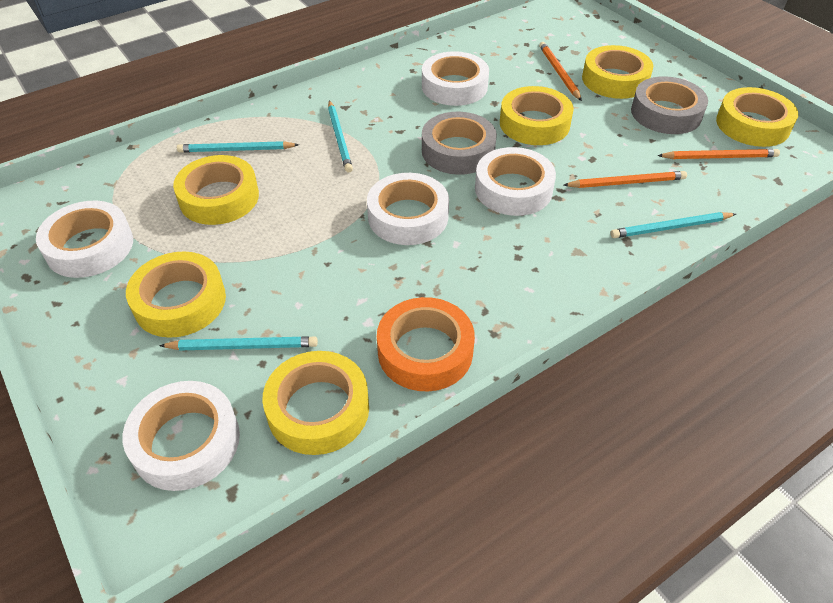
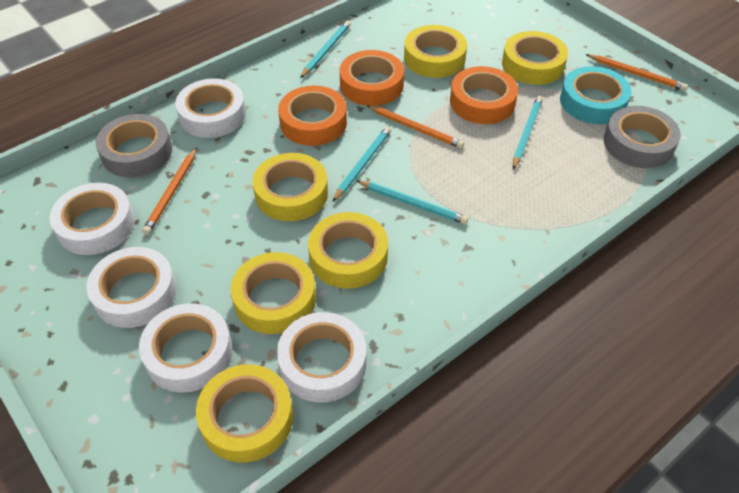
orange tape: [377,297,475,391] = 1 -> [278,86,347,146] [340,50,404,106] [450,66,518,124] = 3
turquoise tape: none = 0 -> [560,66,632,124] = 1

